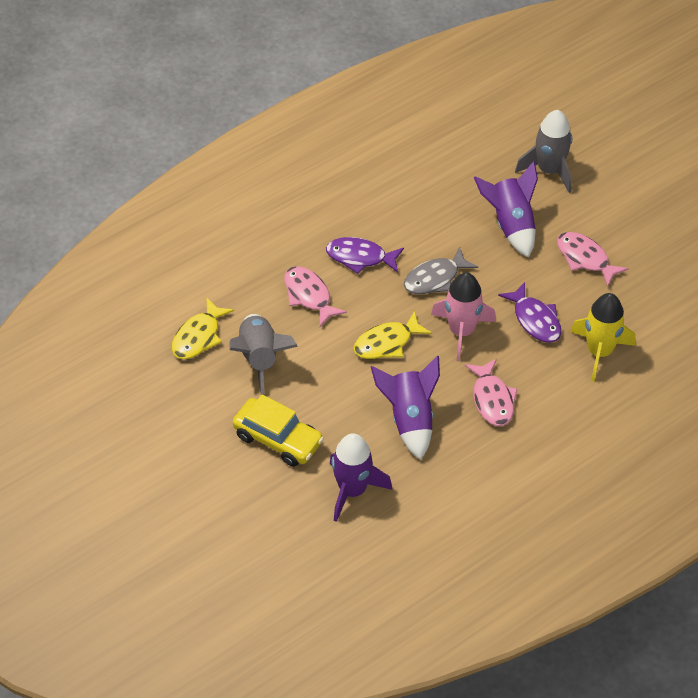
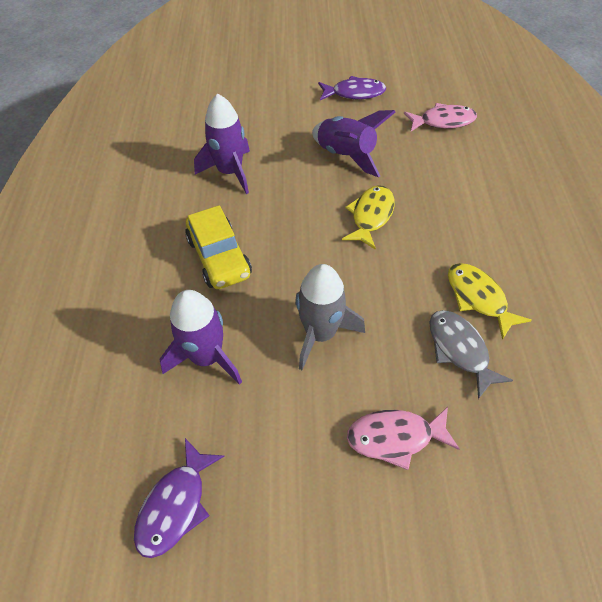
grey rocket: [229,314,298,395] [515,110,572,193] = 2 -> [295,264,365,370] = 1
pink fish: [284,266,347,327] [465,359,518,426] [557,232,629,287] = 3 -> [347,407,460,470] [404,103,477,131] = 2
pink rocket: [431,272,496,362] = 1 -> none = 0
yellow rocket: [570,293,635,382] = 1 -> none = 0

